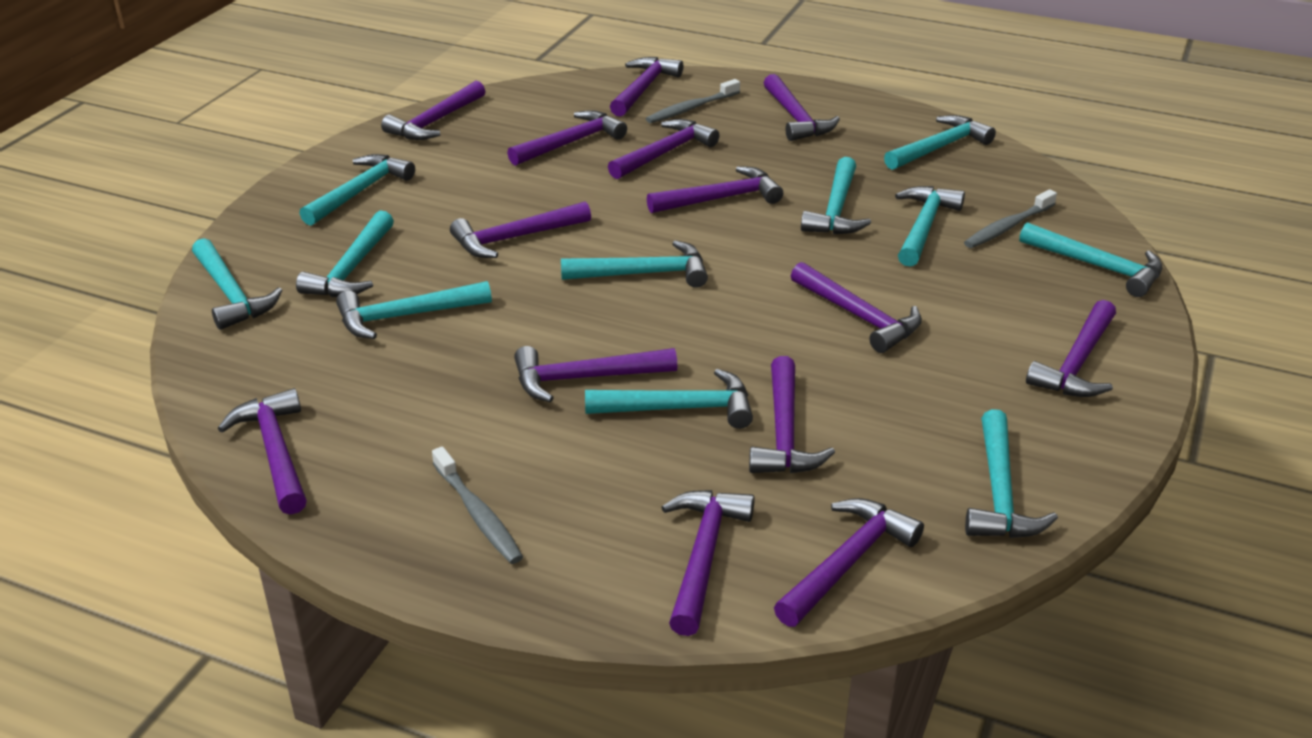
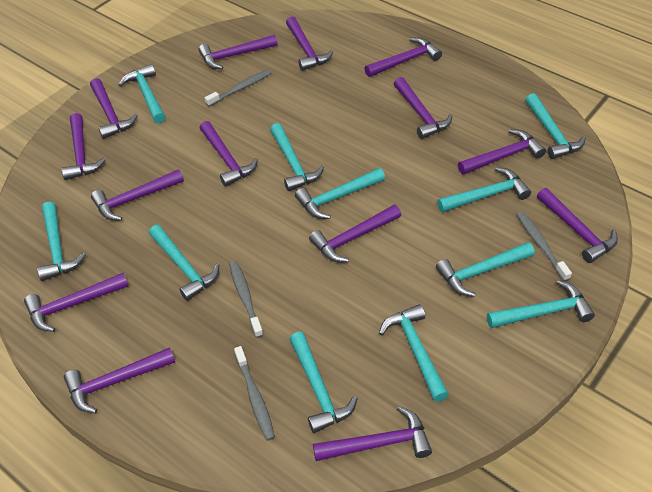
grey toothbrush: [432,446,523,564] [646,79,740,123] [964,189,1057,248] = 3 -> [205,69,272,107] [229,261,263,338] [234,346,275,441] [516,211,572,281] = 4

